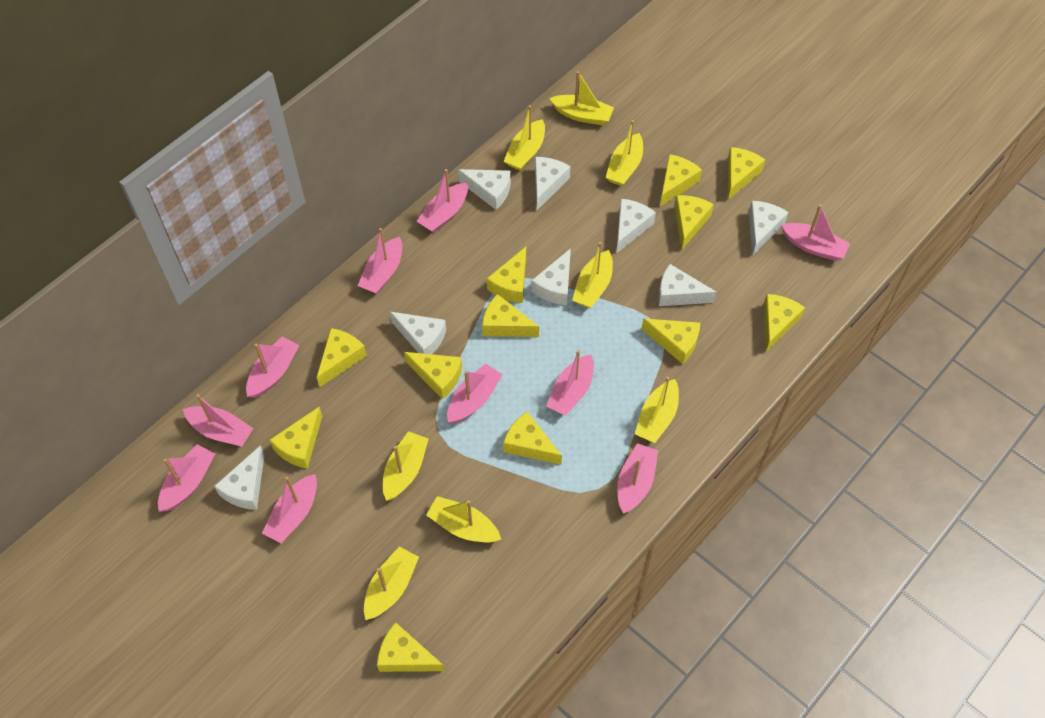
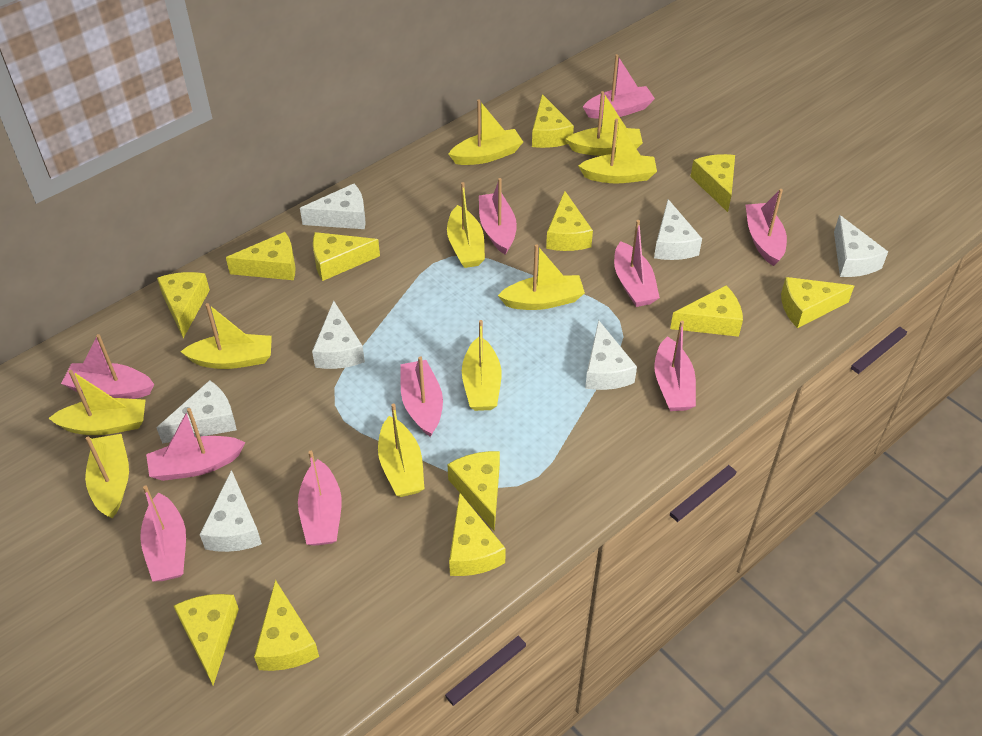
white cheese: [214,445,265,510] [390,312,446,354] [458,169,511,210] [531,248,571,305] [535,157,571,210] [616,199,656,254] [658,264,717,306] [749,201,789,256] = 8 -> [156,380,237,444] [200,470,262,552] [300,184,365,229] [312,301,365,369] [585,320,637,390] [654,199,702,260] [834,215,888,277] = 7
yellow boat: [364,546,419,620] [383,431,428,501] [426,496,501,543] [503,105,545,171] [549,71,614,125] [572,242,613,308] [606,120,643,186] [635,377,679,443] = 8 -> [49,370,146,435] [85,434,129,518] [180,303,272,369] [378,404,424,497] [447,182,485,268] [448,99,523,165] [462,320,501,411] [498,244,585,310] [566,91,643,156] [578,119,657,183] = 10

